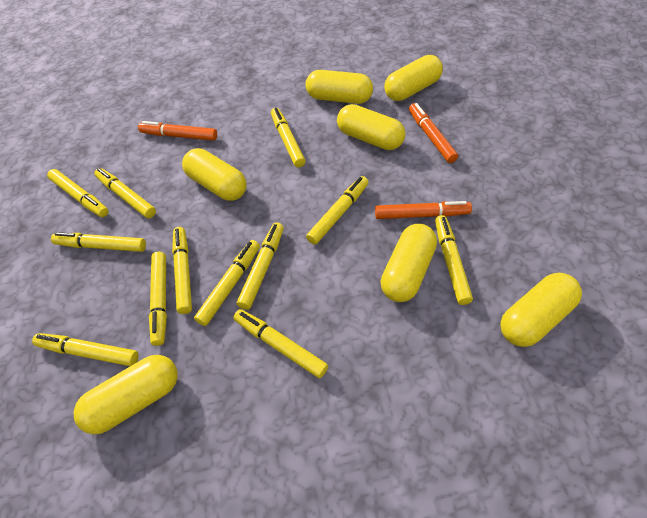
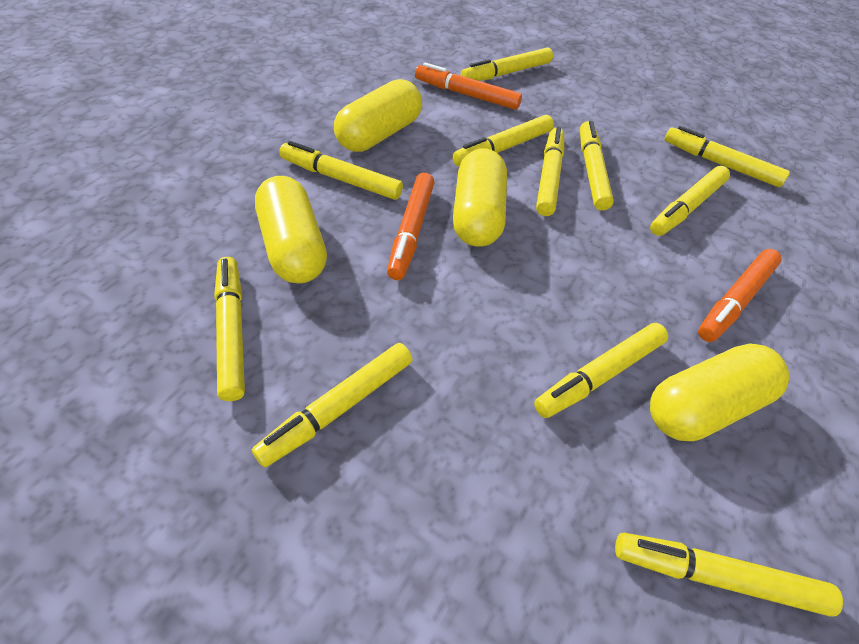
yellow capsule: [73,355,178,434] [182,148,247,201] [305,70,373,104] [337,104,405,150] [381,224,437,302] [384,55,443,101] [500,273,582,347] = 7 -> [255,176,327,283] [334,79,422,152] [453,148,507,247] [650,343,790,441] = 4
yellow marker: [32,333,139,366] [47,169,108,217] [51,232,146,252] [94,168,156,218] [149,252,167,346] [172,227,192,314] [194,240,260,326] [233,309,328,378] [237,222,284,310] [271,108,306,167] [306,176,368,245] [435,215,473,305] = 12 -> [214,257,245,401] [252,343,413,467] [279,141,403,200] [452,115,554,167] [461,47,553,81] [534,323,668,418] [536,127,564,216] [580,121,614,211] [615,533,843,617] [650,166,730,236] [664,126,790,187] = 11

